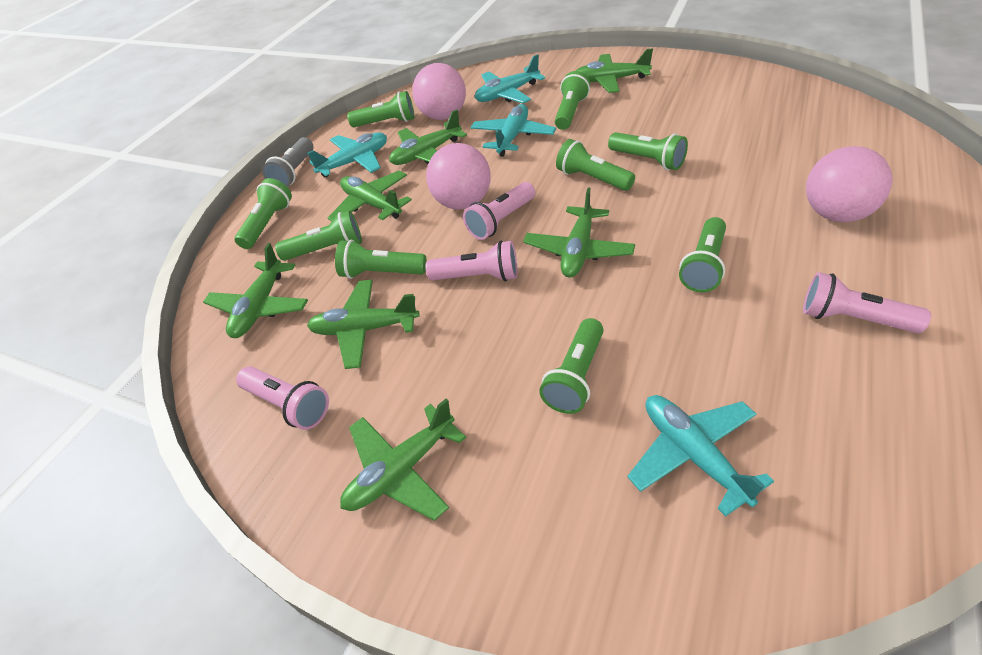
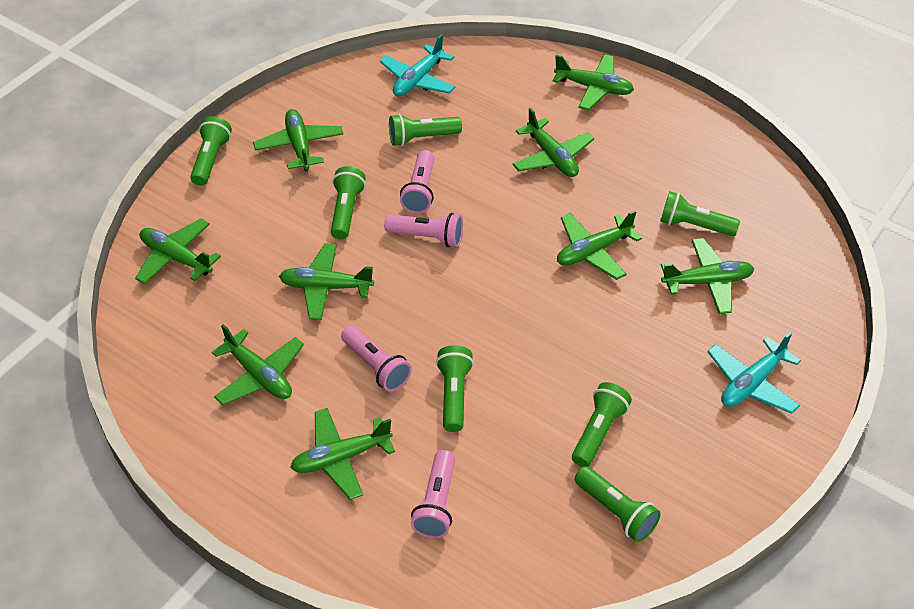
green flashlight: [235,178,292,249] [275,211,362,261] [335,239,427,279] [347,91,414,127] [539,318,604,414] [555,71,590,130] [556,139,635,191] [608,132,688,170] [679,217,726,292] = 9 -> [190,116,232,186] [331,166,366,239] [389,114,462,146] [436,345,474,432] [572,382,632,467] [575,466,661,542] [660,192,740,236] = 7
green plane: [203,243,308,338] [307,280,420,369] [328,171,412,221] [340,399,466,521] [389,110,467,165] [523,187,635,277] [576,48,653,93] = 7 -> [135,218,221,284] [212,324,304,405] [253,109,343,171] [279,243,374,320] [290,408,395,500] [512,108,594,177] [553,54,634,110] [557,210,642,280] [661,238,754,314] = 9
grey flashlight: [262,137,313,187] = 1 -> none = 0
pink ball: [412,63,466,120] [426,143,490,209] [806,146,892,222] = 3 -> none = 0
turquoise plane: [307,132,387,177] [470,104,556,157] [475,54,545,104] [627,395,774,517] = 4 -> [380,34,455,96] [707,332,801,414] = 2

